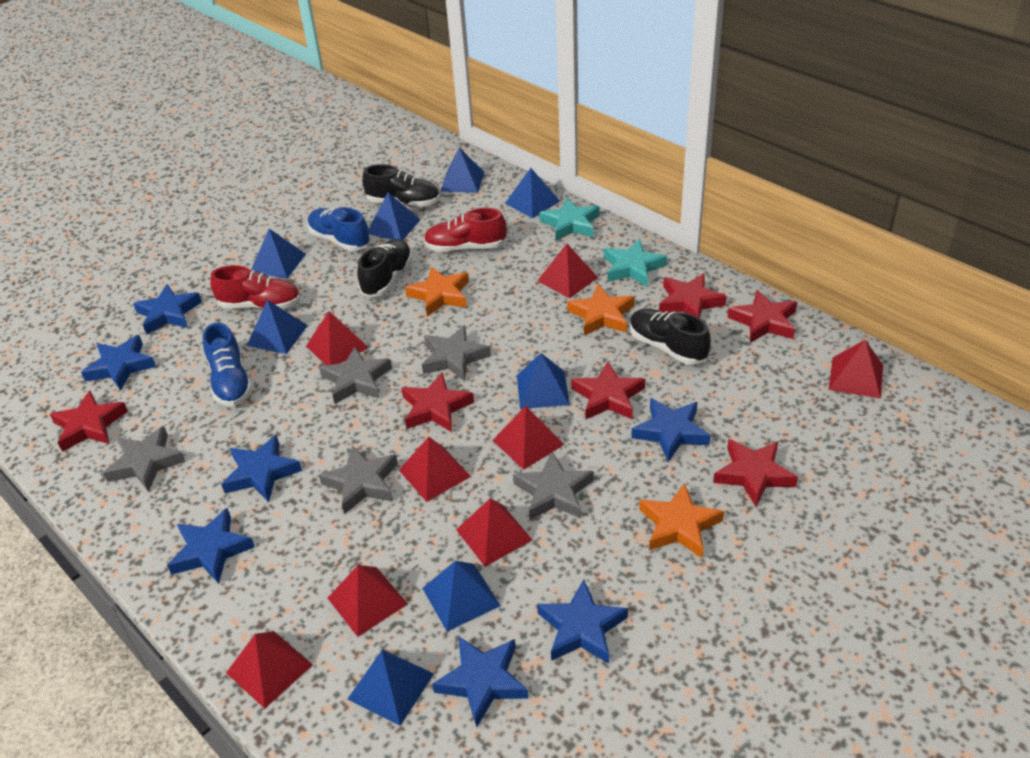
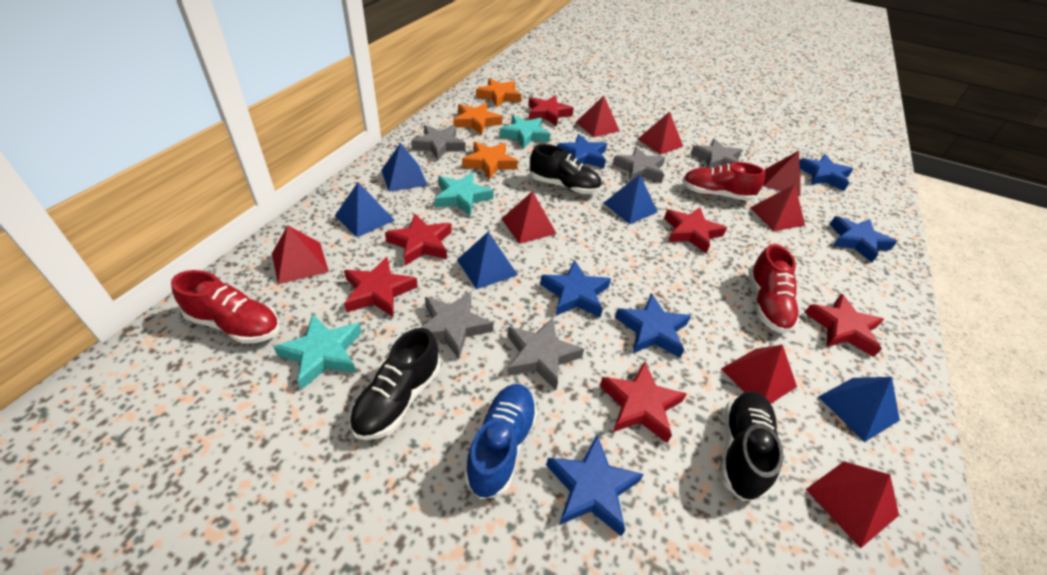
blue pyramid: [247,300,308,354] [251,229,306,279] [347,649,434,726] [368,192,420,240] [422,561,500,632] [440,148,484,193] [505,168,560,218] [517,353,570,409] = 8 -> [335,182,395,237] [381,143,428,192] [457,232,518,289] [604,174,658,224] [818,377,900,442] = 5
blue shoe: [203,323,253,406] [307,207,371,251] = 2 -> [464,384,538,499] = 1
blue star: [81,335,156,391] [133,284,202,335] [167,508,255,584] [221,435,302,502] [432,636,528,727] [537,579,628,664] [631,398,711,462] = 7 -> [540,260,611,318] [546,435,644,536] [557,134,607,168] [615,293,691,358] [800,154,853,191] [829,216,897,263] = 6
red shoe: [210,265,300,309] [424,208,507,252] = 2 -> [171,270,280,344] [682,162,765,201] [748,244,800,333] = 3
turquoise star: [539,197,600,241] [604,239,667,287] = 2 -> [274,314,362,390] [435,172,494,216] [499,115,550,149] = 3

